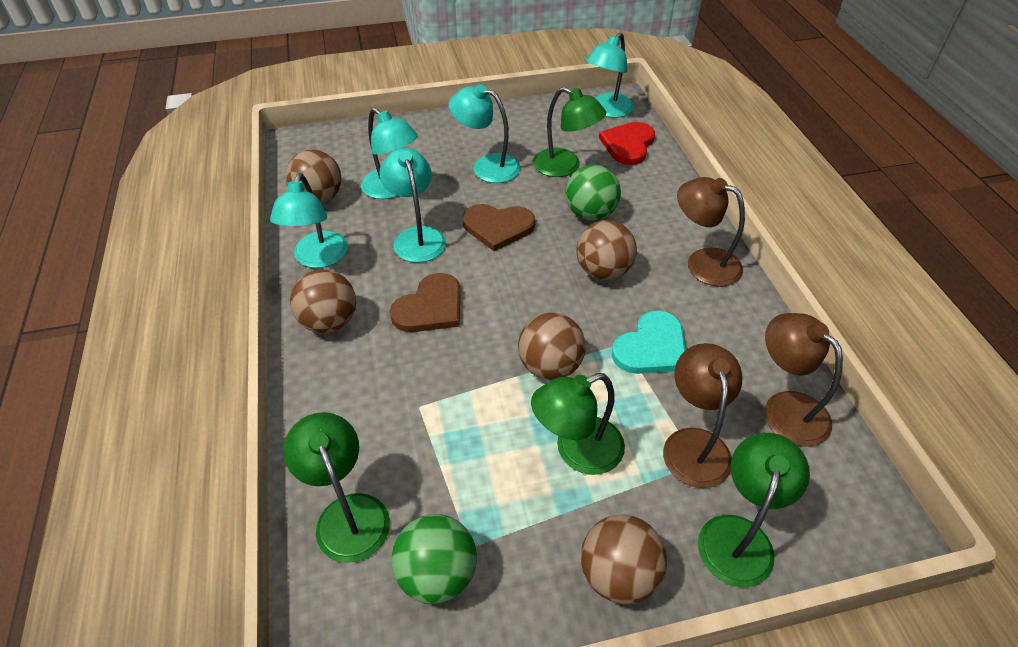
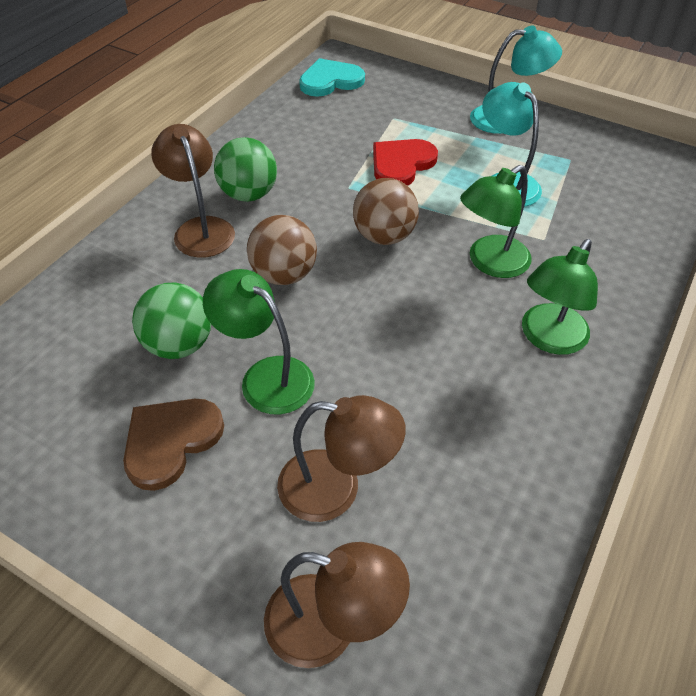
brown ball: [286,150,341,204] [290,269,356,333] [518,313,586,380] [577,220,637,280] [581,515,667,604] = 5 -> [247,215,317,285] [353,178,419,245] = 2
brown heart: [390,273,461,332] [462,204,535,251] = 2 -> [123,399,224,491] = 1
green lamp: [284,412,390,563] [531,373,625,475] [533,87,606,177] [698,433,810,587] = 4 -> [203,269,315,414] [460,165,532,278] [522,239,598,355] = 3
turquoise lamp: [270,173,348,268] [361,108,418,199] [379,148,446,263] [449,84,520,183] [586,32,634,118] = 5 -> [470,26,562,134] [482,82,542,207] = 2

